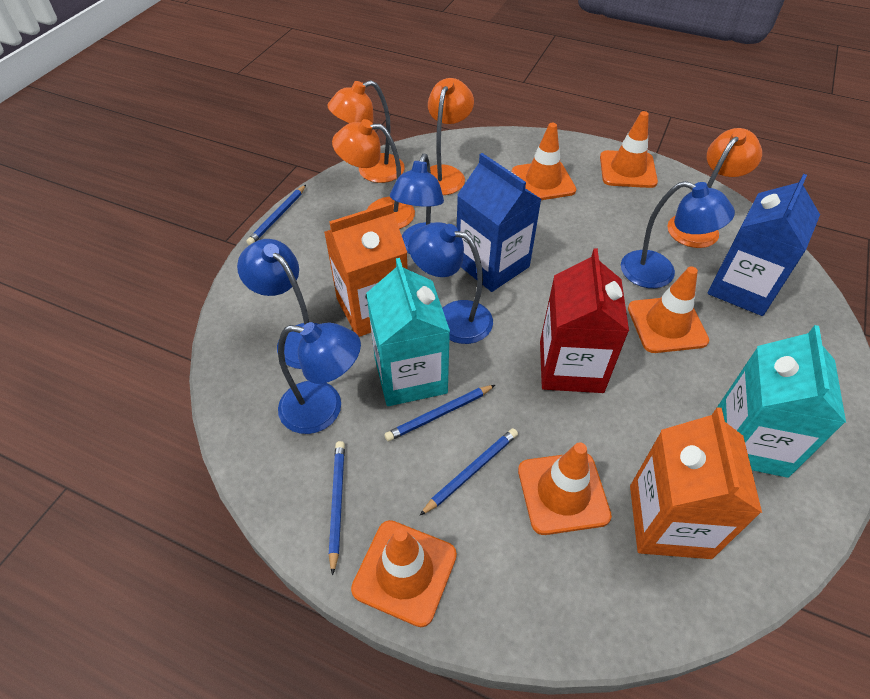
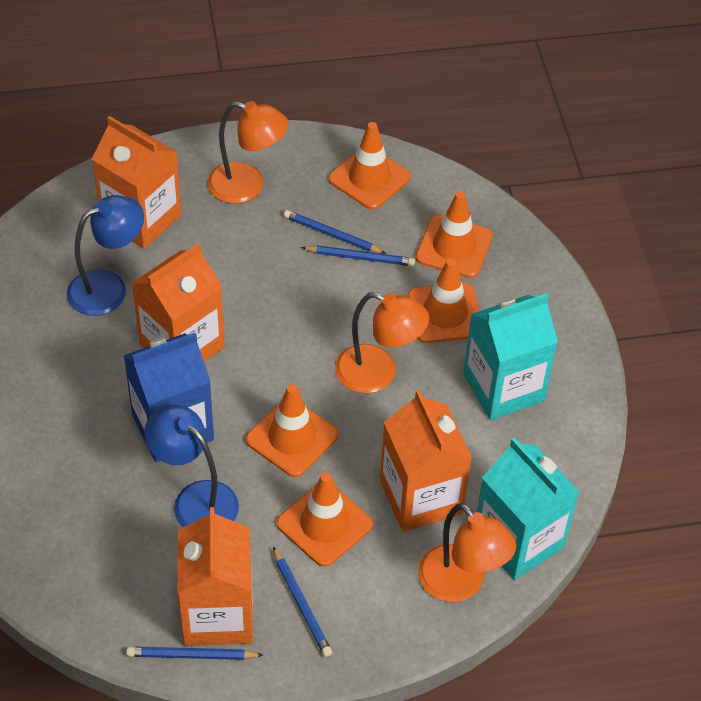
blue carton: [457,153,542,292] [707,174,820,316] = 2 -> [123,333,214,462] = 1
blue lamp: [237,239,318,369] [278,322,361,434] [390,154,444,254] [408,222,493,344] [621,181,735,288] = 5 -> [67,195,144,316] [144,404,239,527] = 2
orange carton: [324,202,408,337] [630,407,762,559] = 2 -> [92,116,182,249] [132,243,225,362] [177,507,253,646] [380,390,472,532] = 4
orange lamp: [328,80,405,183] [332,119,415,229] [428,78,474,195] [667,128,762,248] = 4 -> [208,101,289,204] [335,292,429,393] [418,503,516,602] = 3
red carton: [540,248,629,393] = 1 -> none = 0

